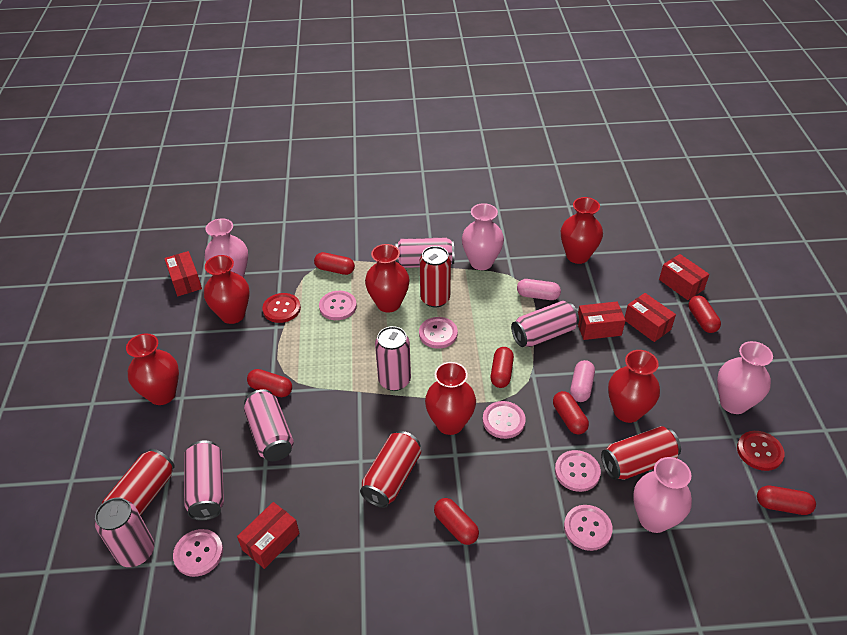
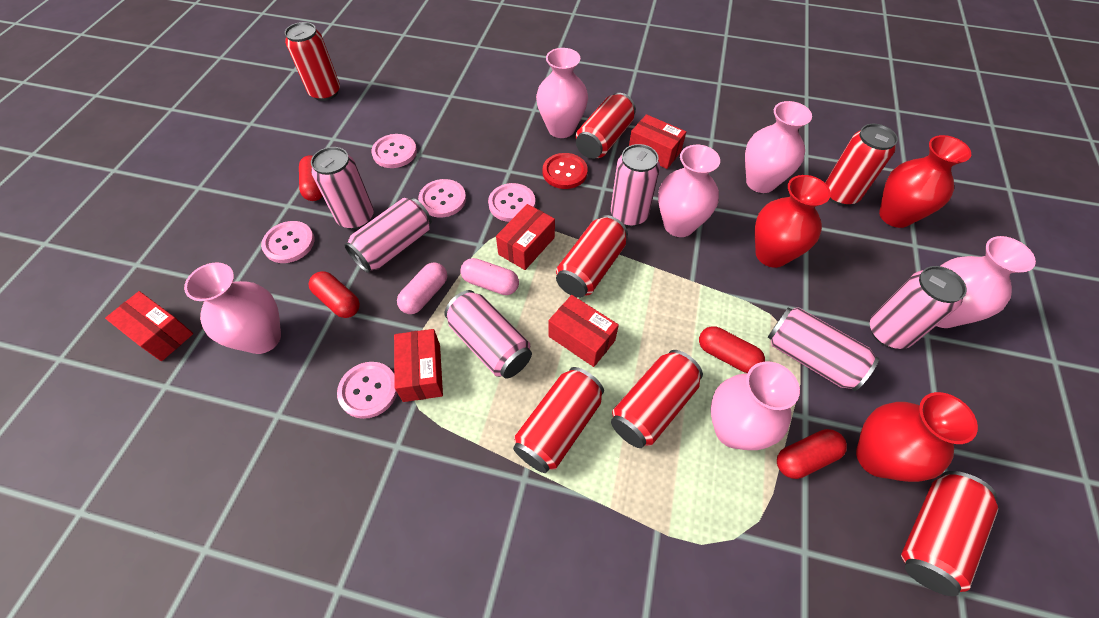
pink button: [173,529,223,577] [319,291,357,320] [419,317,458,349] [483,401,526,439] [555,450,601,492] [564,505,613,551] = 6 -> [261,221,314,263] [337,362,397,419] [371,134,417,168] [418,179,466,217] [488,183,535,222] = 5
pink vase: [205,218,248,278] [462,203,504,270] [633,457,692,533] [717,341,773,414] = 4 -> [184,263,281,354] [536,48,588,138] [658,145,720,237] [711,361,800,450] [745,101,812,193] [937,236,1036,328] = 6
red button: [262,293,301,323] [737,431,785,471] = 2 -> [543,153,588,189] = 1
red can: [102,449,175,516] [360,431,421,508] [420,246,451,308] [601,426,681,480] = 4 -> [285,22,340,101] [513,367,604,473] [556,215,628,298] [576,93,636,159] [611,350,703,448] [825,124,898,206] [901,471,998,596] = 7
red capsule: [247,369,292,397] [314,252,355,275] [434,498,479,545] [491,347,514,388] [553,391,589,434] [688,296,721,333] [757,486,816,515] = 7 -> [299,155,323,201] [309,271,360,318] [699,326,765,373] [777,429,847,479] = 4
red vase: [126,333,179,405] [204,255,250,324] [365,244,410,313] [425,362,476,435] [561,197,603,264] [608,350,660,423] = 6 -> [755,175,831,268] [856,392,978,482] [879,135,971,228] = 3

